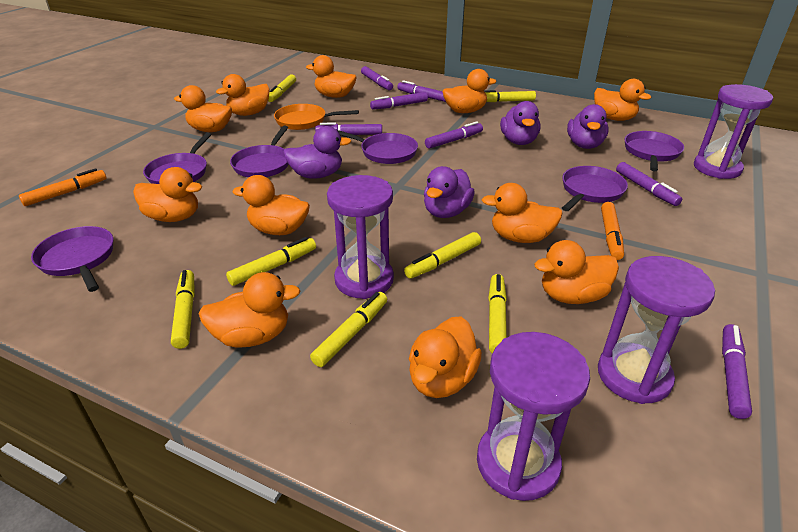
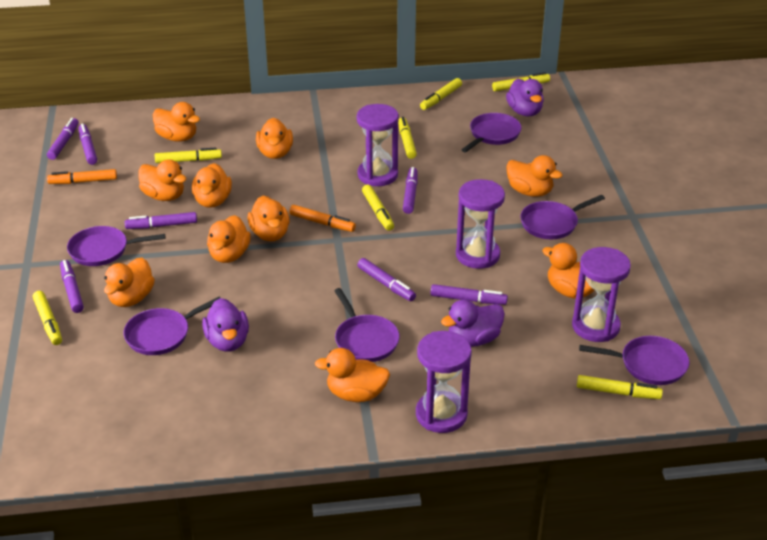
orange duck: [133,167,202,222] [174,85,232,132] [199,272,301,348] [216,74,270,116] [233,175,310,235] [306,55,357,98] [409,317,482,398] [442,69,496,113] [482,183,563,243] [534,240,619,304] [594,79,651,121] = 11 -> [104,257,155,307] [138,159,186,201] [153,102,200,142] [192,163,232,208] [207,215,251,263] [247,195,289,241] [256,118,293,159] [315,348,390,402] [506,155,563,197] [542,243,595,299] = 10
orange pan: [274,104,359,130] = 1 -> none = 0
purple duck: [283,126,351,179] [424,166,475,218] [500,101,540,145] [567,104,609,149] = 4 -> [202,298,249,352] [441,299,505,347] [506,79,544,116] = 3

